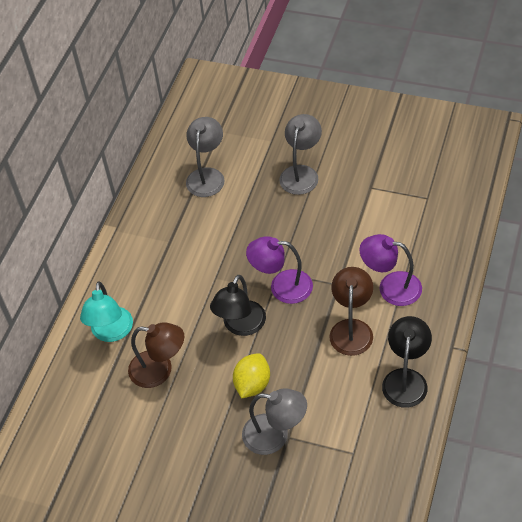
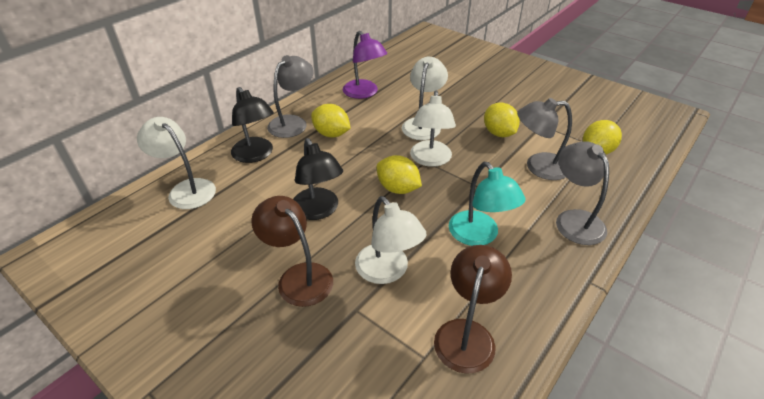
purple lamp: [246,236,313,304] [359,234,422,306] = 2 -> [343,31,387,99] = 1
white lamp: none = 0 -> [137,117,216,209] [355,196,426,284] [402,57,448,140] [410,91,456,167] = 4
yellow lemon: [233,353,270,398] = 1 -> [311,104,351,137] [377,155,422,194] [484,102,520,137] [583,120,622,154] = 4

